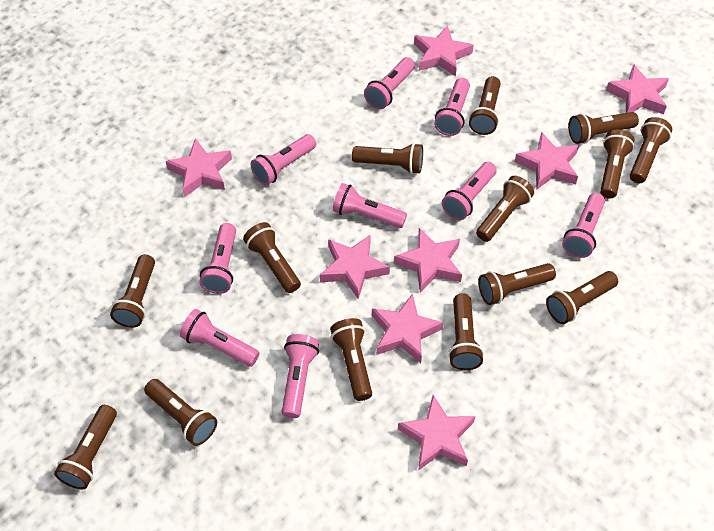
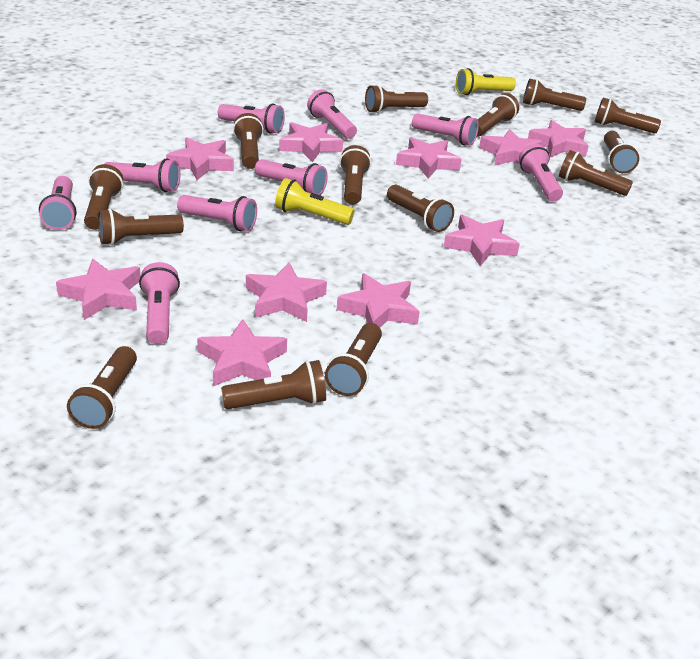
pink star: [166,138,232,197] [320,235,390,299] [372,293,444,363] [394,228,462,293] [398,395,475,471] [414,25,474,77] [515,132,579,189] [606,64,669,114] = 8 -> [56,259,141,320] [166,137,234,180] [197,319,287,386] [246,263,327,322] [279,122,343,162] [337,273,420,327] [396,137,462,178] [443,215,520,266] [479,129,542,166] [528,120,589,157] = 10
yellow flashlight: none = 0 -> [275,178,354,225] [456,68,516,95] = 2

